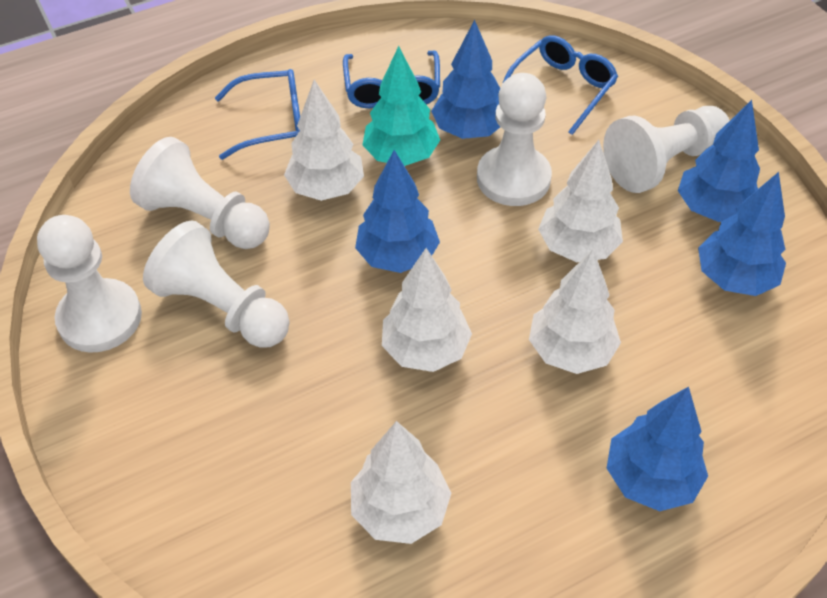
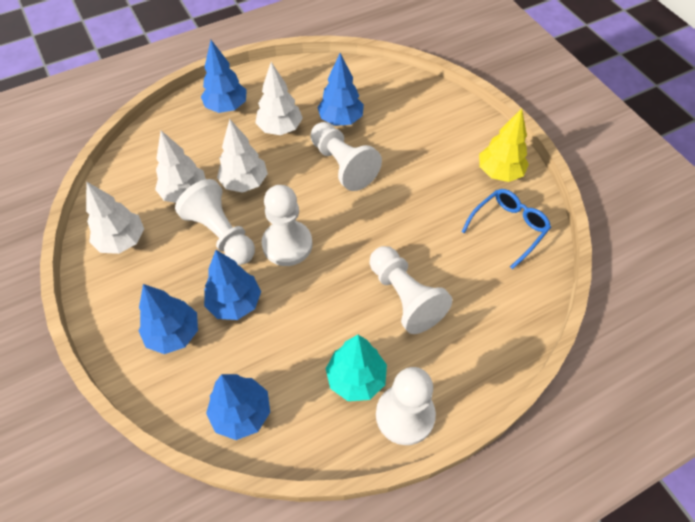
blue glasses: [215,69,300,160] [343,50,440,108] [498,35,618,135] = 3 -> [461,189,551,269] = 1
white tree: [284,79,364,201] [351,421,451,544] [382,248,472,372] [529,249,621,374] [538,140,623,262] = 5 -> [86,181,144,254] [155,131,206,203] [217,119,268,193] [255,62,303,135] = 4
yellow tree: none = 0 -> [479,108,529,182] = 1

